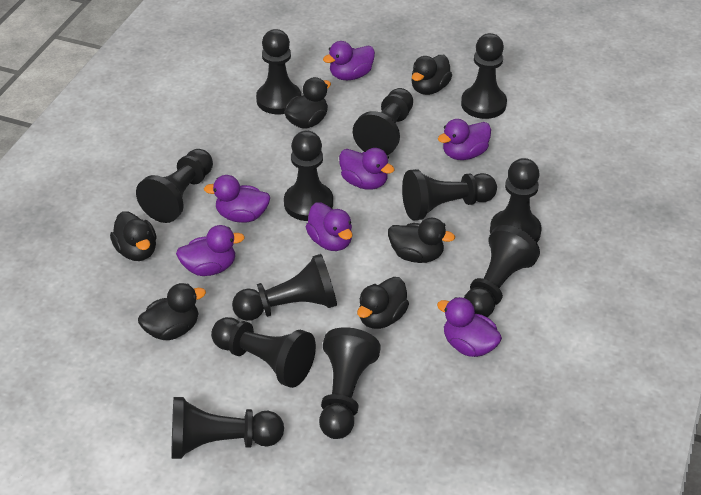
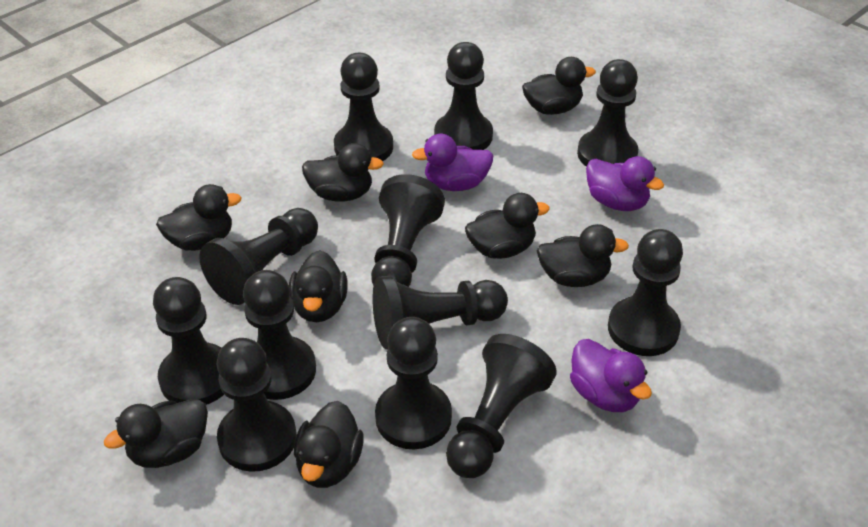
black duck: [110,211,157,261] [138,283,206,340] [284,77,331,128] [357,277,409,329] [388,218,455,263] [411,55,452,95] = 6 -> [104,399,208,468] [156,184,242,251] [289,250,348,322] [294,401,364,488] [302,143,384,201] [465,193,550,259] [522,57,596,115] [537,224,629,287] = 8
purple duck: [176,225,245,276] [204,175,270,223] [305,203,352,251] [323,41,375,80] [339,148,395,190] [437,297,502,357] [438,119,491,160] = 7 -> [412,134,493,191] [570,339,652,412] [586,156,664,211] = 3

